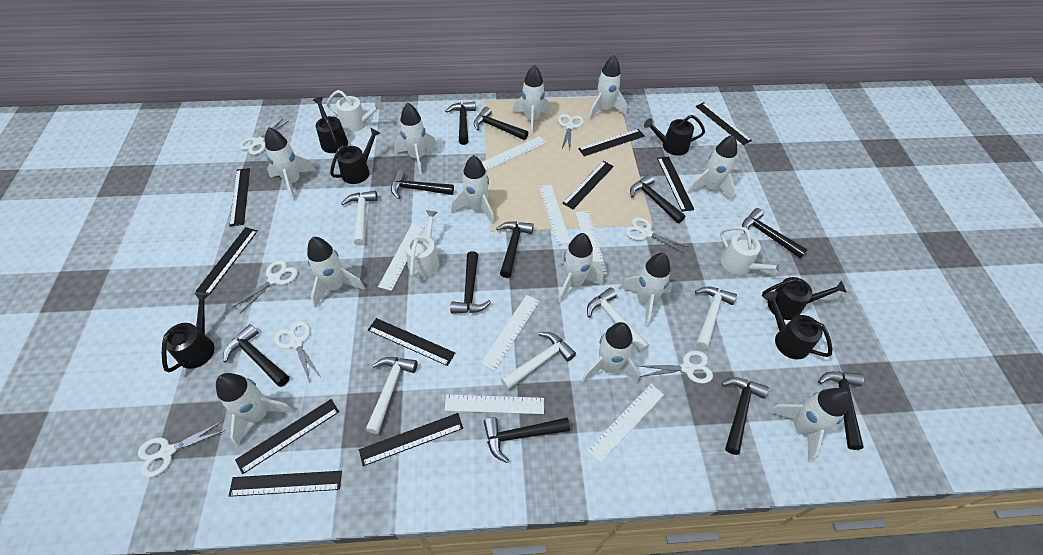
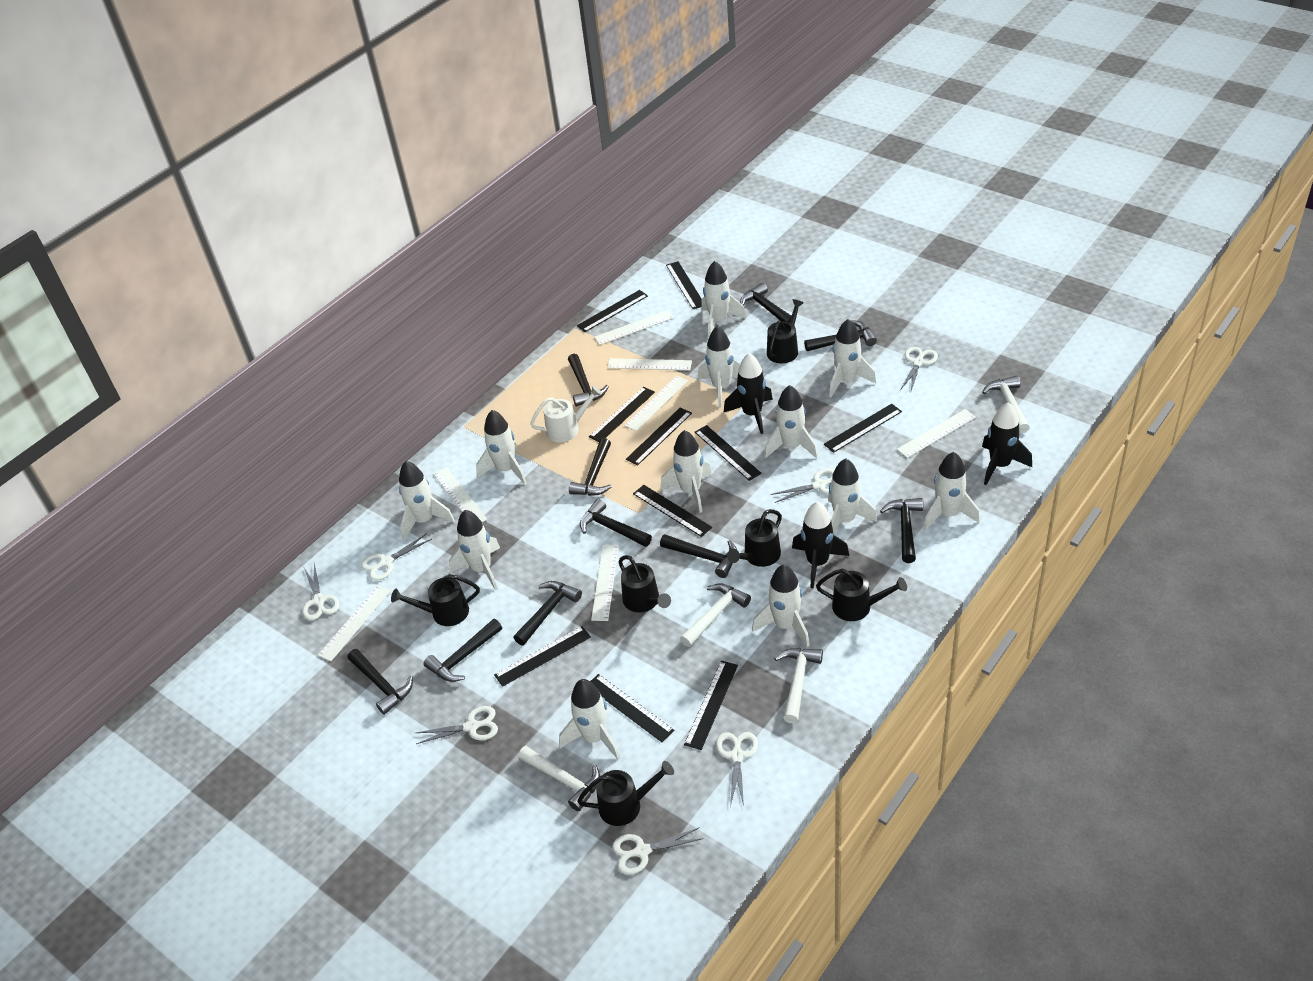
black hammer: [223,324,290,387] [391,170,454,199] [445,102,476,145] [450,251,491,314] [474,107,528,140] [484,417,570,463] [496,221,534,278] [630,174,685,223] [721,377,769,455] [742,208,808,258] [818,372,864,450] = 11 -> [347,649,413,715] [423,619,502,682] [514,581,582,645] [568,354,609,406] [569,438,611,496] [580,499,652,547] [660,534,737,578] [740,283,791,322] [804,320,877,351] [880,498,923,563] = 10
black rocket: none = 0 -> [723,353,773,434] [792,501,849,589] [982,402,1032,485] = 3
white hammer: [341,191,378,246] [365,357,418,434] [501,332,576,389] [587,287,649,353] [695,287,737,350] = 5 -> [518,746,600,811] [680,583,751,647] [774,648,823,723] [982,376,1030,433] = 4
white watering can: [327,90,384,132] [405,210,439,277] [720,226,787,275] = 3 -> [530,386,602,442] = 1

